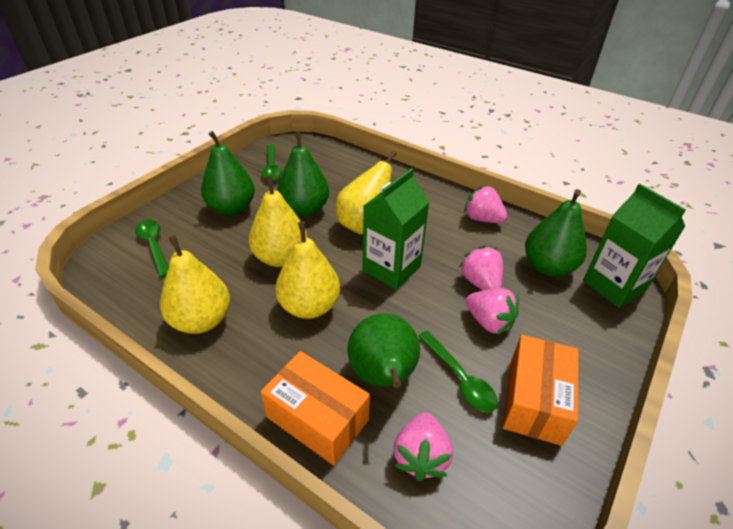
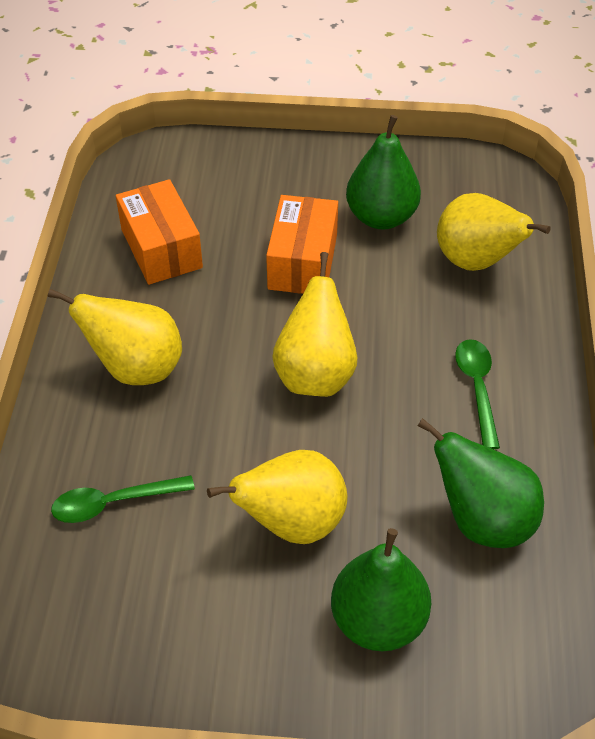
green carton: [362,168,429,290] [583,184,686,308] = 2 -> none = 0
green pear: [201,131,255,215] [277,131,329,216] [347,313,420,388] [525,189,587,276] = 4 -> [331,528,431,651] [346,115,421,229] [418,418,544,548] = 3
green spoon: [135,220,169,277] [262,144,282,181] [418,331,498,412] = 3 -> [51,475,195,523] [455,339,500,449] = 2
pink strawberry: [394,413,453,481] [459,246,503,290] [464,185,508,223] [465,288,519,335] = 4 -> none = 0

